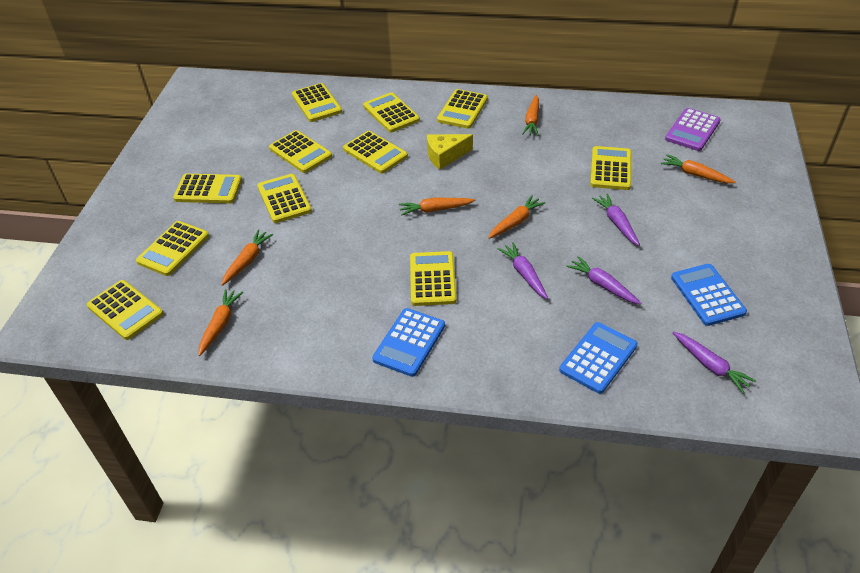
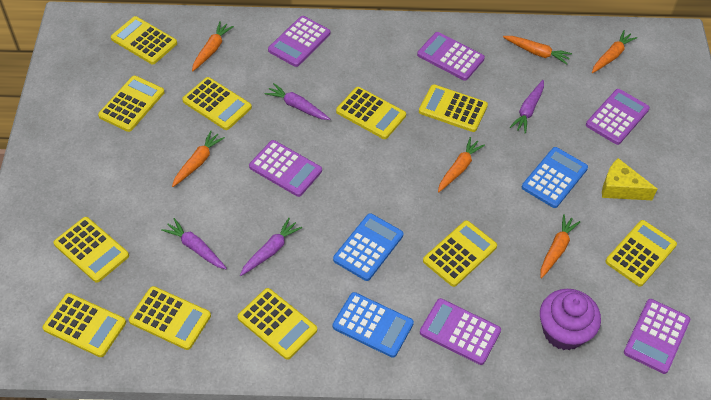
purple calculator: [665,108,721,151] = 1 -> [249,140,322,197] [268,16,330,67] [417,32,485,81] [420,298,501,365] [586,89,650,145] [624,299,690,374] = 6
purple cupcake: none = 0 -> [540,289,601,350] = 1

